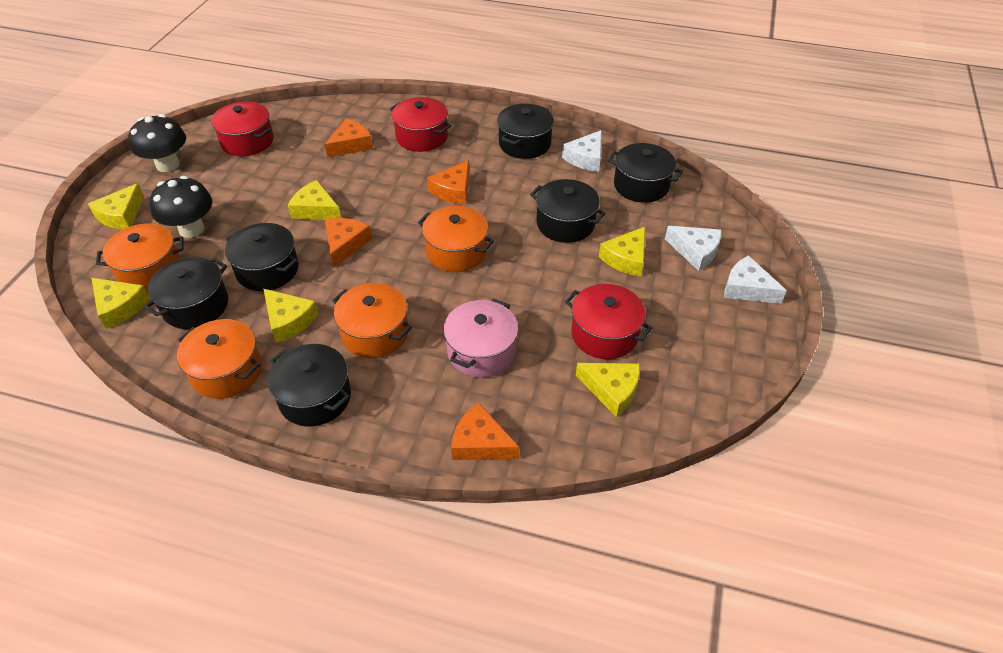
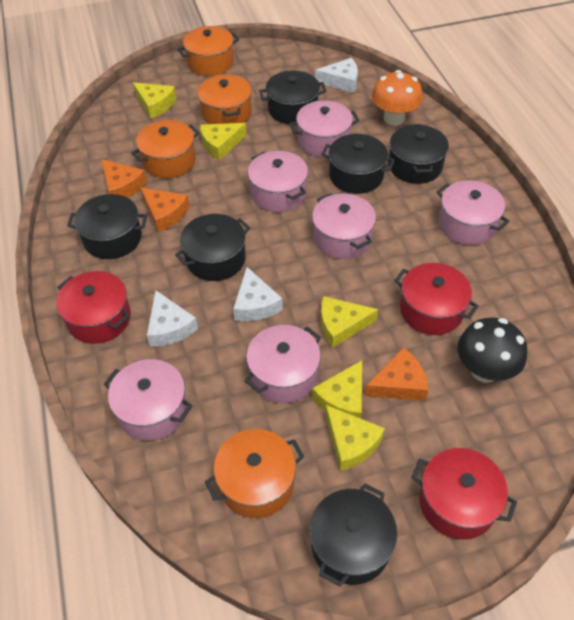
black mushroom: [128,114,186,172] [150,176,212,238] = 2 -> [458,318,527,383] = 1
orange cheese: [325,119,373,158] [325,218,372,268] [427,160,469,205] [451,403,520,460] = 4 -> [102,159,147,198] [141,188,190,232] [365,347,429,401] = 3
orange mushroom: none = 0 -> [372,70,423,125] = 1
pink pot: [443,299,518,378] = 1 -> [104,359,192,441] [244,325,321,403] [248,151,308,212] [289,100,360,157] [312,193,376,259] [437,180,509,245] = 6
yellow cheese: [88,183,144,229] [91,278,150,329] [264,289,319,343] [288,180,341,220] [576,363,640,417] [599,227,645,276] = 6 -> [133,82,176,119] [200,123,247,161] [312,360,362,418] [321,296,378,348] [325,405,385,471] = 5

